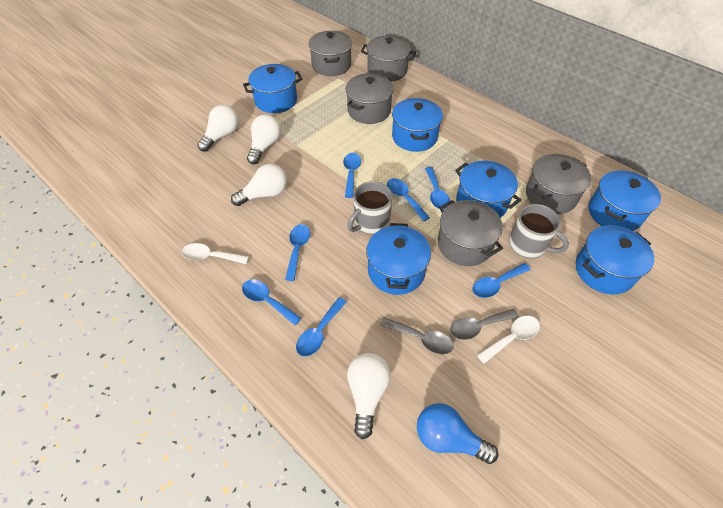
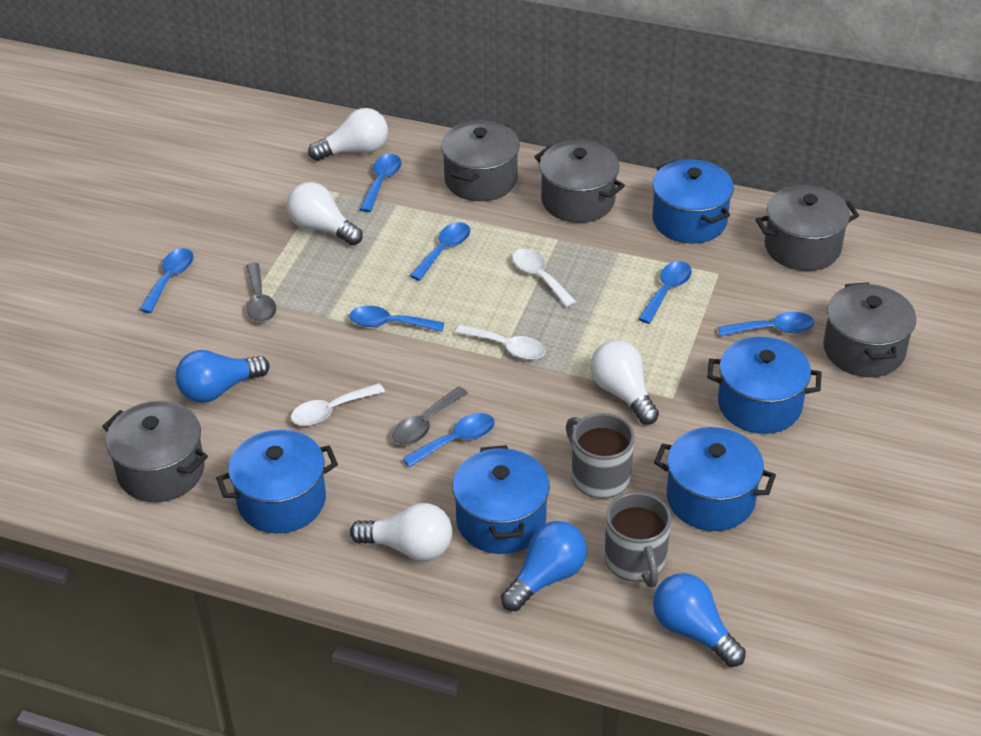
blue light bulb: [417,403,499,464] = 1 -> [175,350,269,403] [501,521,587,611] [653,573,746,667] = 3
blue pot: [243,64,302,113] [366,223,431,295] [392,98,443,152] [455,161,521,218] [576,225,654,294] [589,170,661,231] = 6 -> [216,429,338,533] [452,445,550,554] [652,160,734,243] [654,427,776,531] [707,337,822,434] = 5
white spoon: [182,243,249,264] [477,316,540,364] = 2 -> [291,383,385,426] [455,324,546,360] [512,249,577,308] = 3

